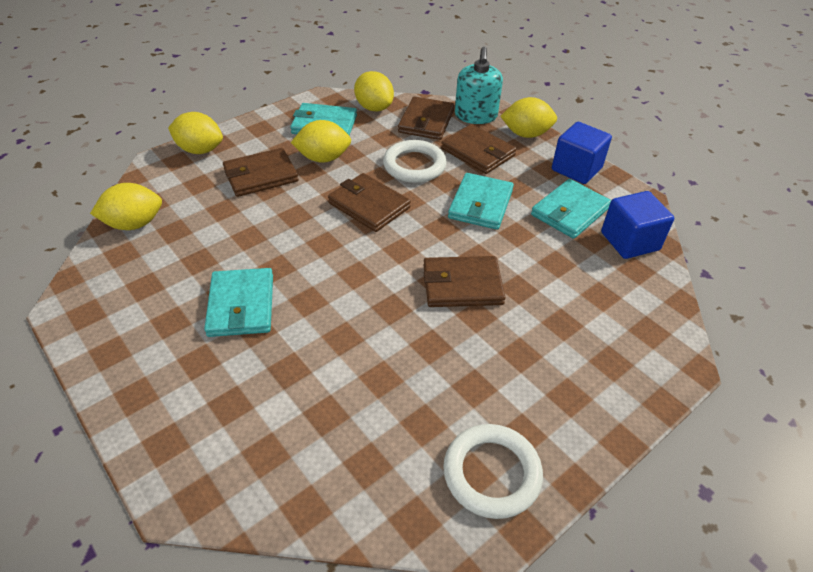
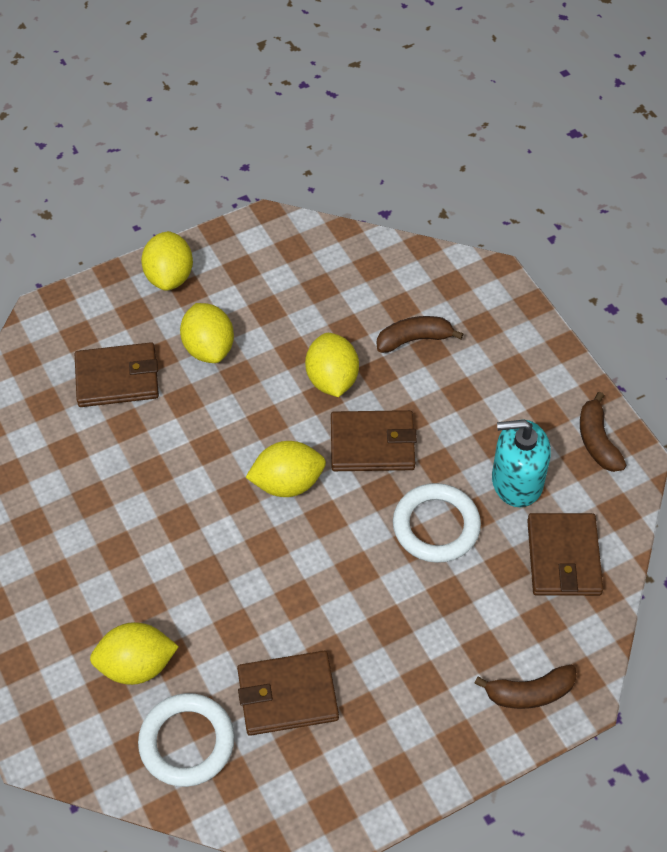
blue cube: [552,122,612,184] [601,191,674,259] = 2 -> none = 0
brown banana: none = 0 -> [377,316,463,353] [474,665,577,709] [580,392,626,472] = 3
brown wallet: [223,148,299,197] [328,173,411,232] [398,96,454,140] [424,256,506,307] [441,124,517,174] = 5 -> [75,342,159,407] [237,651,339,736] [331,410,417,471] [527,513,603,596] = 4
turquoise wallet: [204,268,273,337] [290,103,357,135] [448,173,514,230] [531,179,611,239] = 4 -> none = 0

